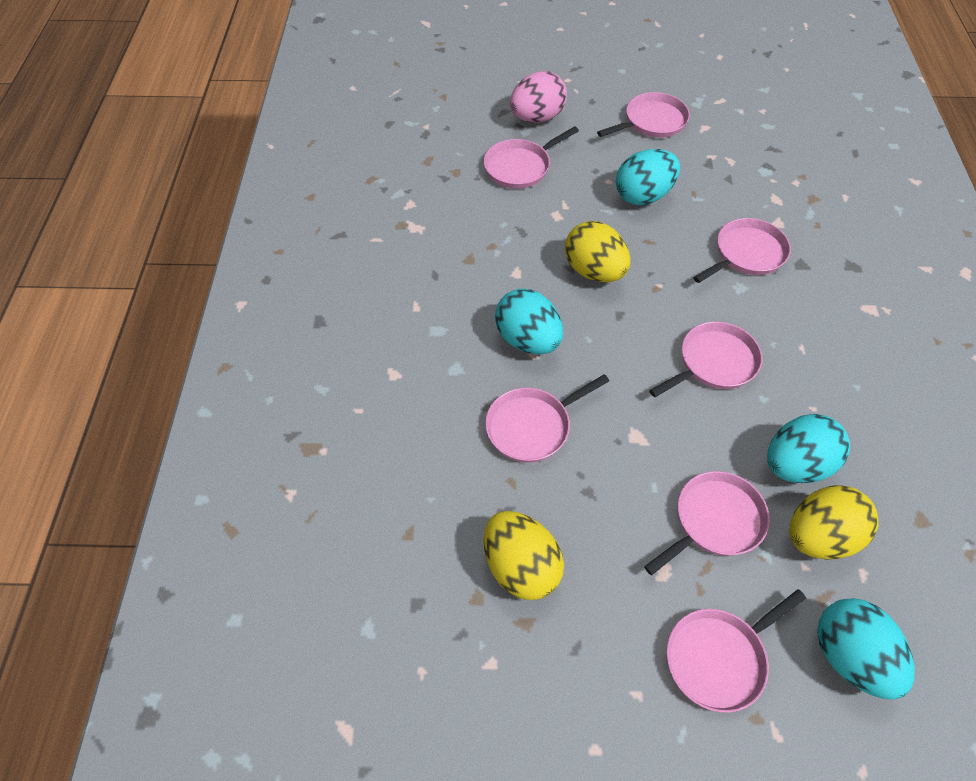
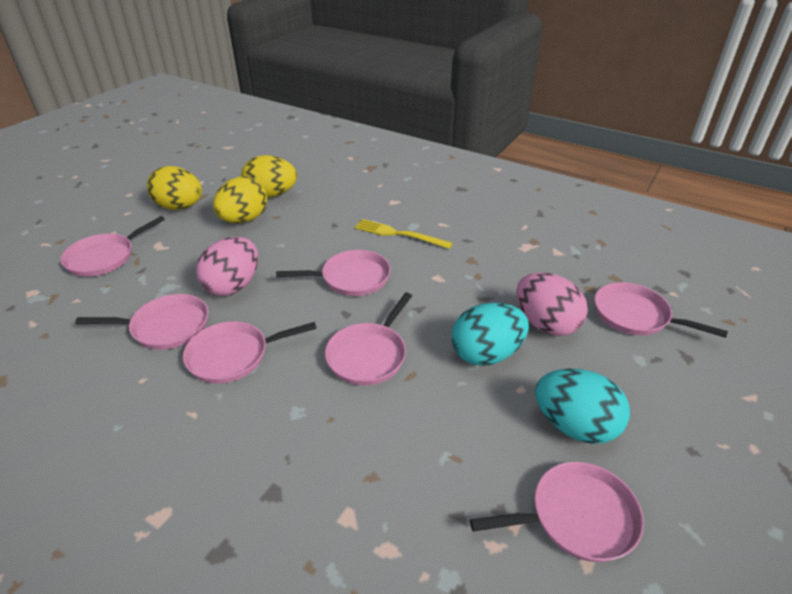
pink egg: [510,71,567,123] = 1 -> [196,237,258,296] [516,272,588,336] = 2
turquoise egg: [495,289,563,354] [616,149,680,205] [767,414,850,483] [817,598,915,699] = 4 -> [451,303,529,366] [535,369,630,444] = 2
yellow fork: none = 0 -> [355,219,453,249] = 1

